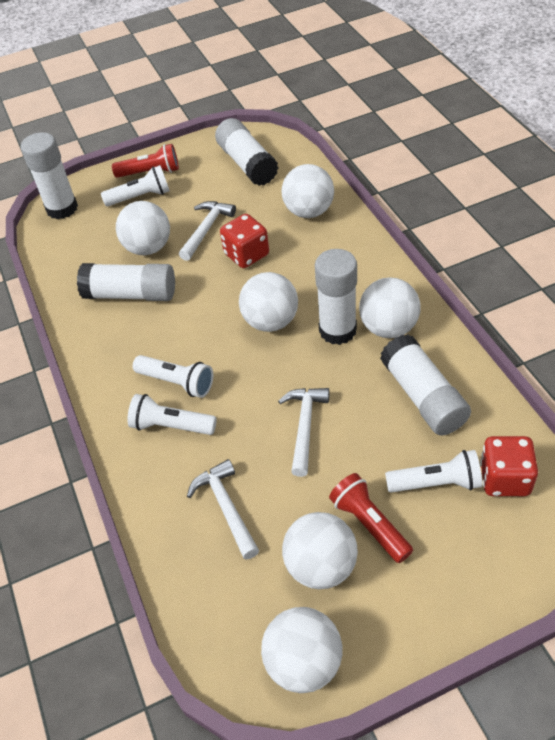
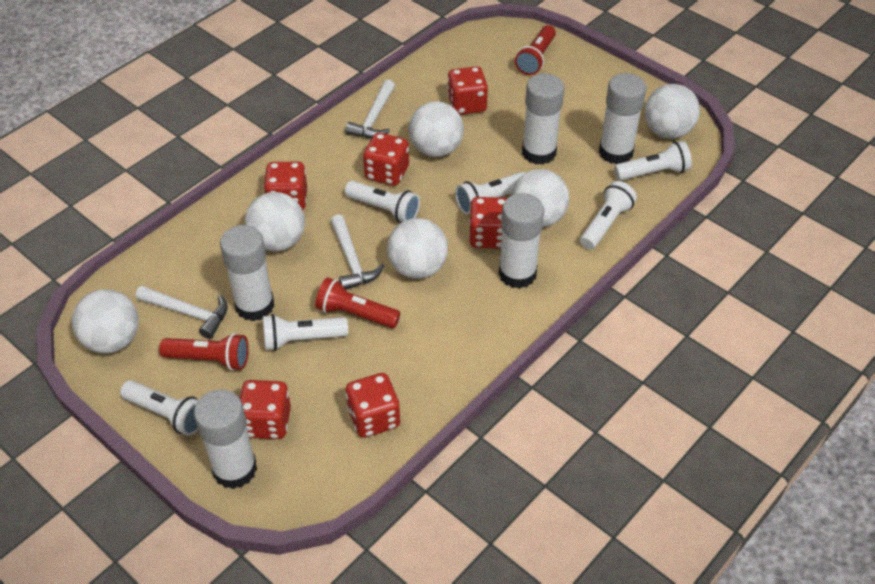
red dice: [220,214,269,268] [480,436,538,496] = 2 -> [240,380,291,439] [264,162,307,210] [345,373,401,438] [363,133,409,186] [447,66,488,115] [469,197,507,249] = 6
red flashlight: [112,144,179,178] [329,473,413,563] = 2 -> [159,333,249,371] [315,277,400,328] [515,25,556,75] = 3
white flashlight: [101,165,170,206] [127,394,217,435] [133,355,213,398] [385,450,482,493] = 4 -> [120,380,198,436] [263,314,348,351] [345,181,420,223] [455,172,525,215] [580,181,637,249] [614,141,692,181] = 6

